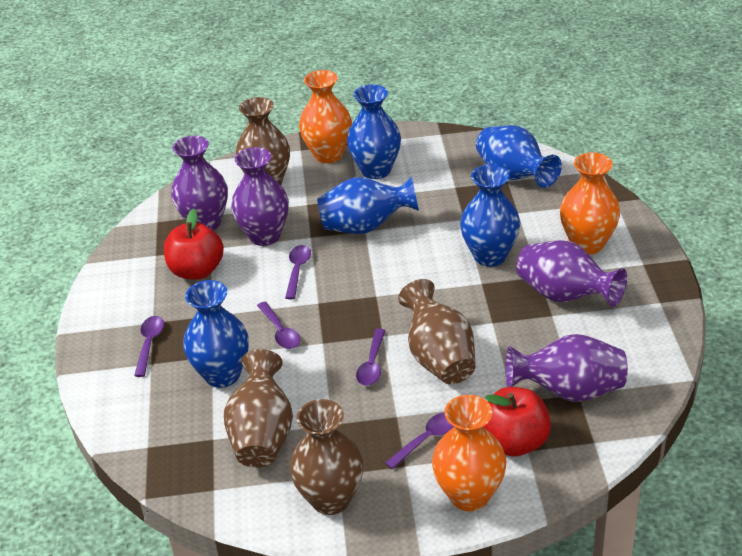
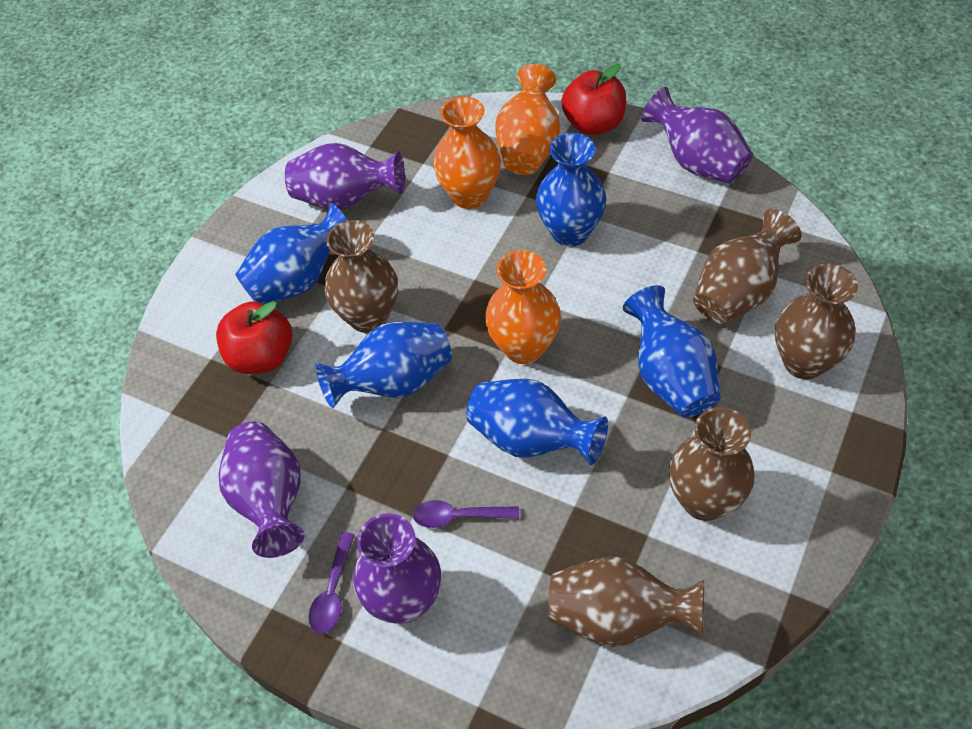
brown vase: [224,349,293,468] [236,97,290,185] [290,399,363,515] [398,279,476,384] = 4 -> [325,220,398,333] [548,557,704,647] [669,407,755,521] [693,209,802,324] [775,264,858,379] = 5
purple spoon: [134,316,164,377] [257,302,300,349] [285,245,311,299] [356,329,386,386] [385,412,454,469] = 5 -> [308,532,355,633] [413,500,519,528] = 2

